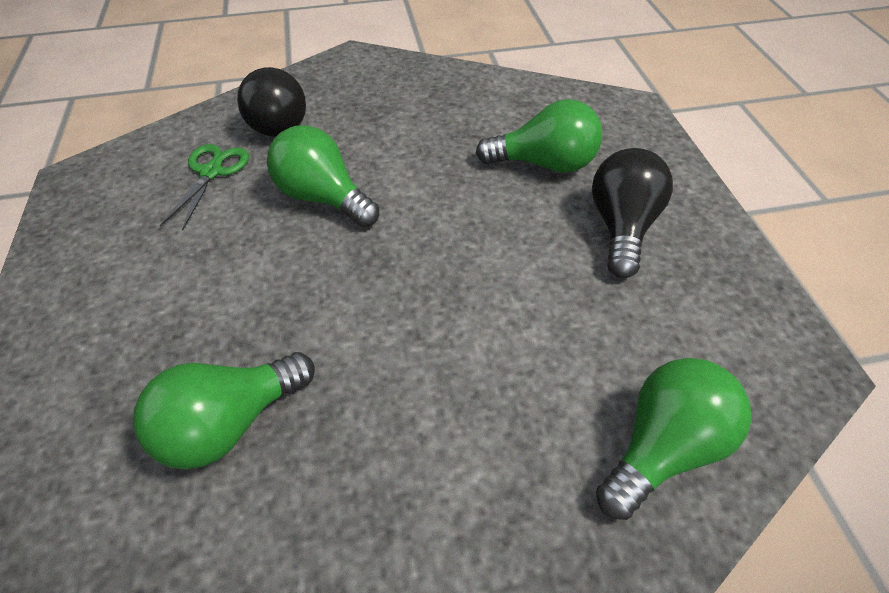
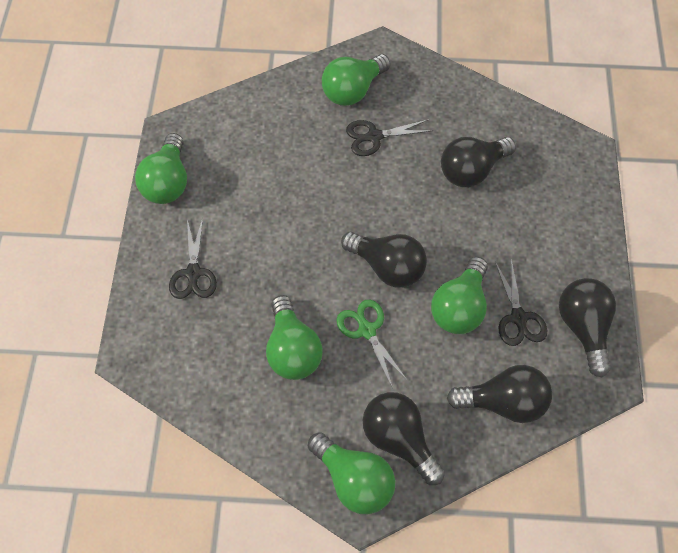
black light bulb: [237,67,306,137] [592,148,673,278] = 2 -> [341,232,427,288] [363,392,445,485] [441,137,516,187] [447,365,552,423] [559,278,616,378] = 5
black scissors: none = 0 -> [169,218,217,299] [346,119,433,156] [495,259,548,346] = 3
green light bulb: [133,352,315,469] [267,125,379,227] [476,99,602,173] [596,358,751,520] = 4 -> [135,133,187,204] [266,295,323,380] [308,432,395,514] [322,54,391,106] [431,256,488,334] = 5

